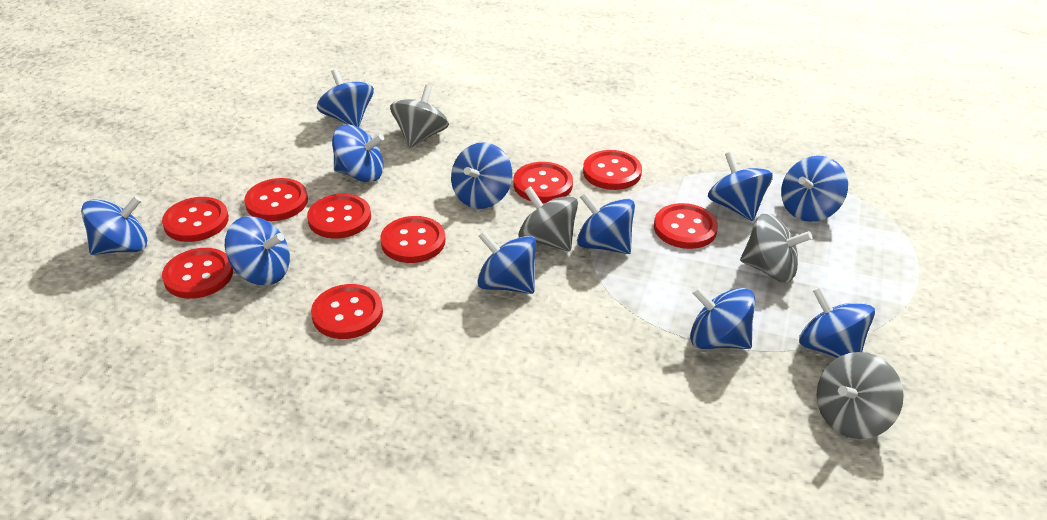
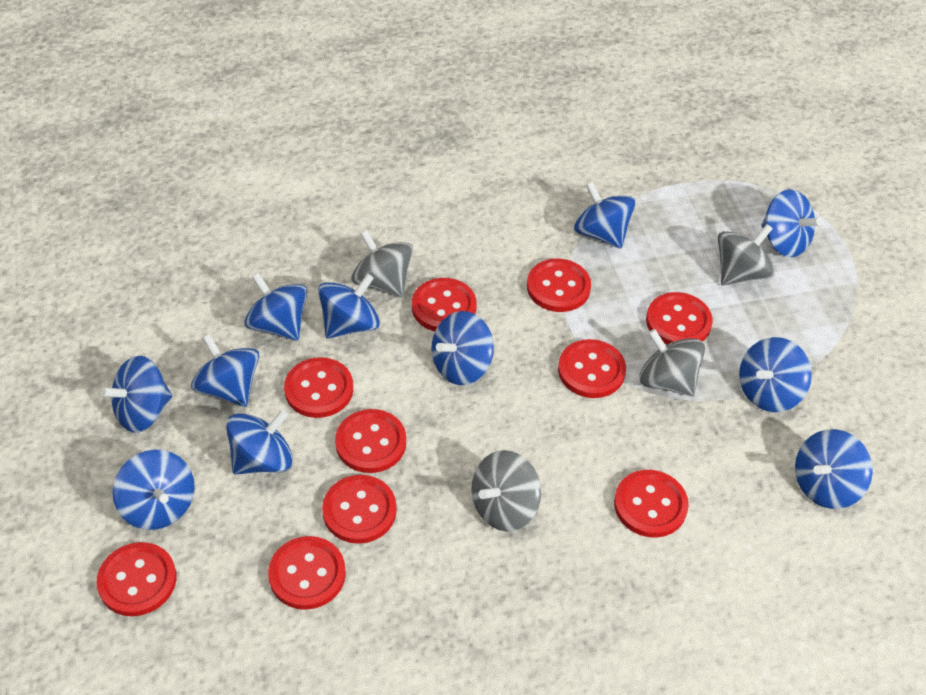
red button: [162,197,229,242] [162,248,233,299] [244,178,308,221] [307,194,371,239] [311,284,383,339] [380,216,445,263] [513,162,573,203] [583,150,642,190] [654,203,718,249] = 9 -> [97,542,177,616] [268,536,346,610] [284,357,353,418] [322,475,397,544] [335,409,406,473] [412,278,477,331] [527,259,591,312] [558,339,626,398] [614,470,688,538] [646,292,713,345] = 10

